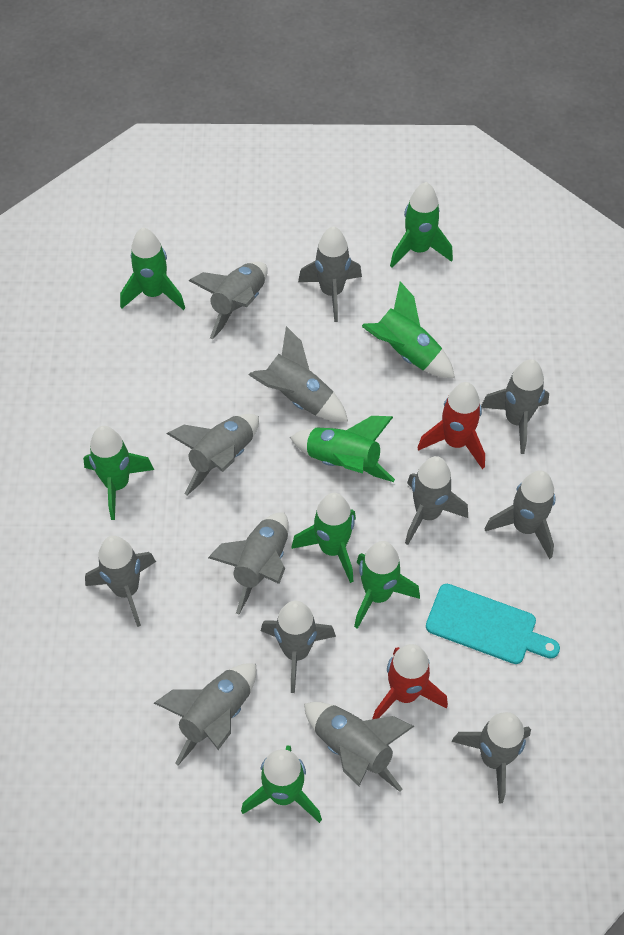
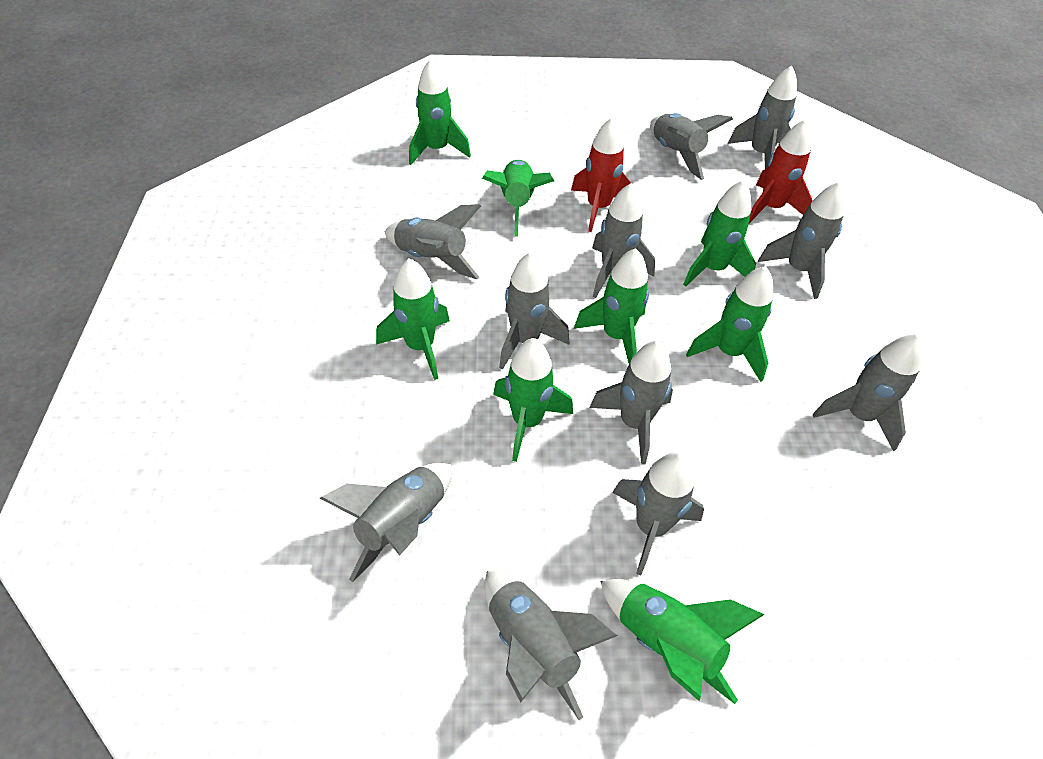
grey rocket: [85,536,156,627] [154,663,257,765] [166,414,259,495] [189,262,268,340] [208,512,289,614] [249,326,348,422] [261,601,336,693] [298,226,362,322] [304,702,414,792] [405,456,468,545] [452,712,531,804] [481,359,549,454] [485,470,556,559] = 13 -> [320,462,452,582] [385,204,481,279] [484,571,618,720] [499,252,569,370] [589,340,673,465] [592,183,655,298] [612,452,704,575] [650,113,733,180] [728,66,797,169] [758,181,846,299] [813,334,924,451] = 11
turquoise cutting board: [426,584,560,664] = 1 -> none = 0

